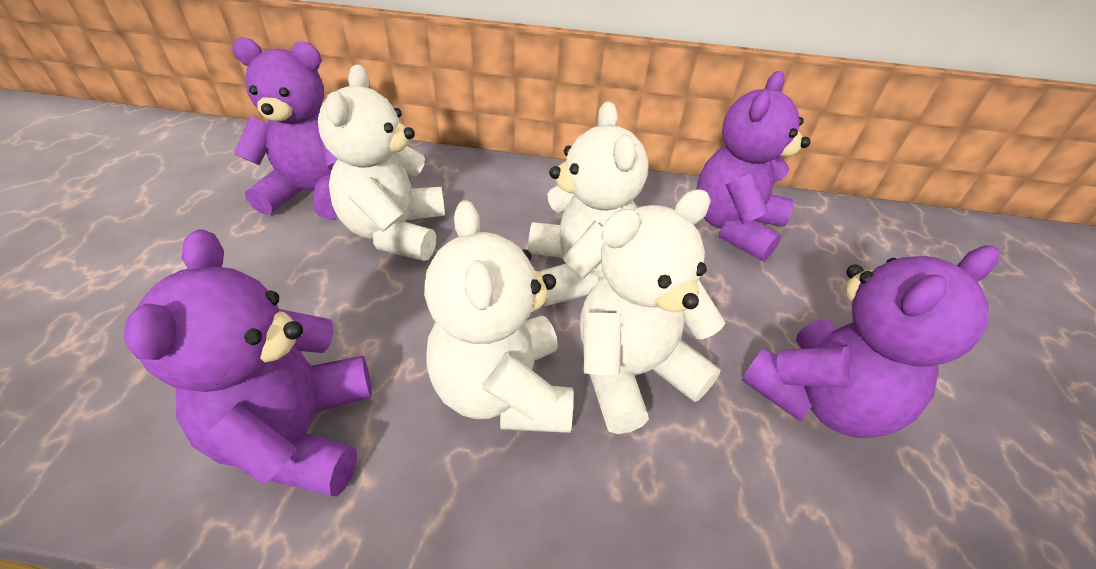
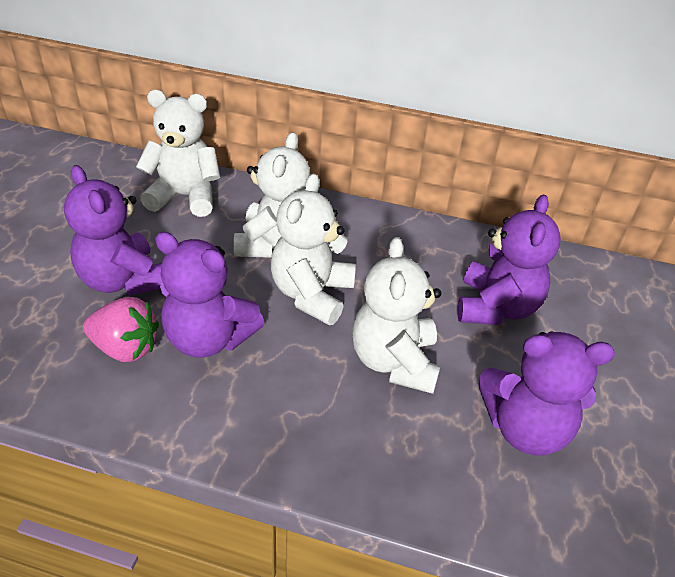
pink strawberry: none = 0 -> [83,297,159,362] = 1

